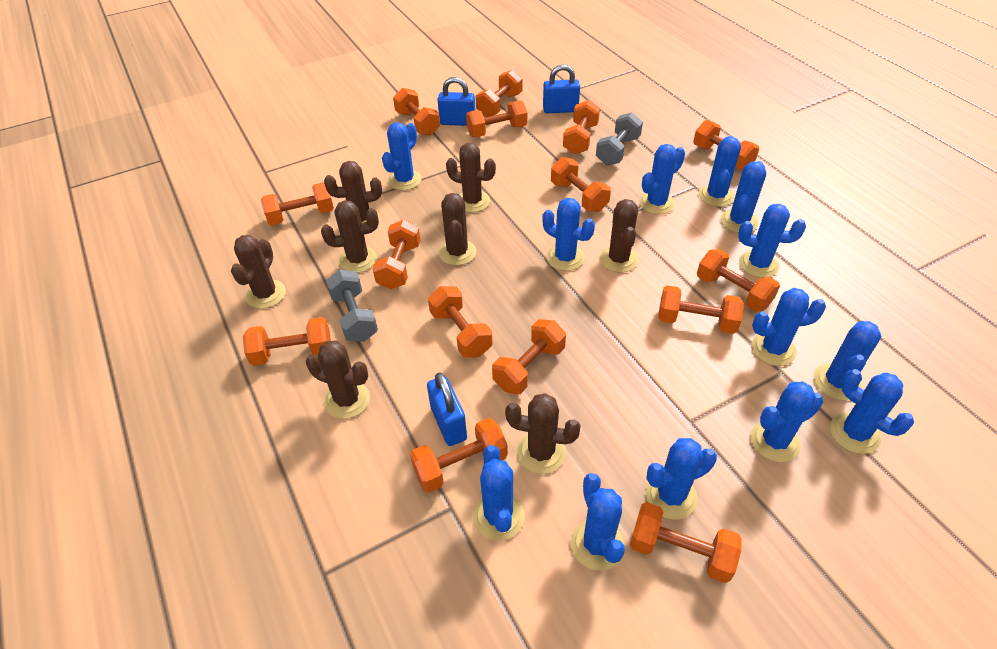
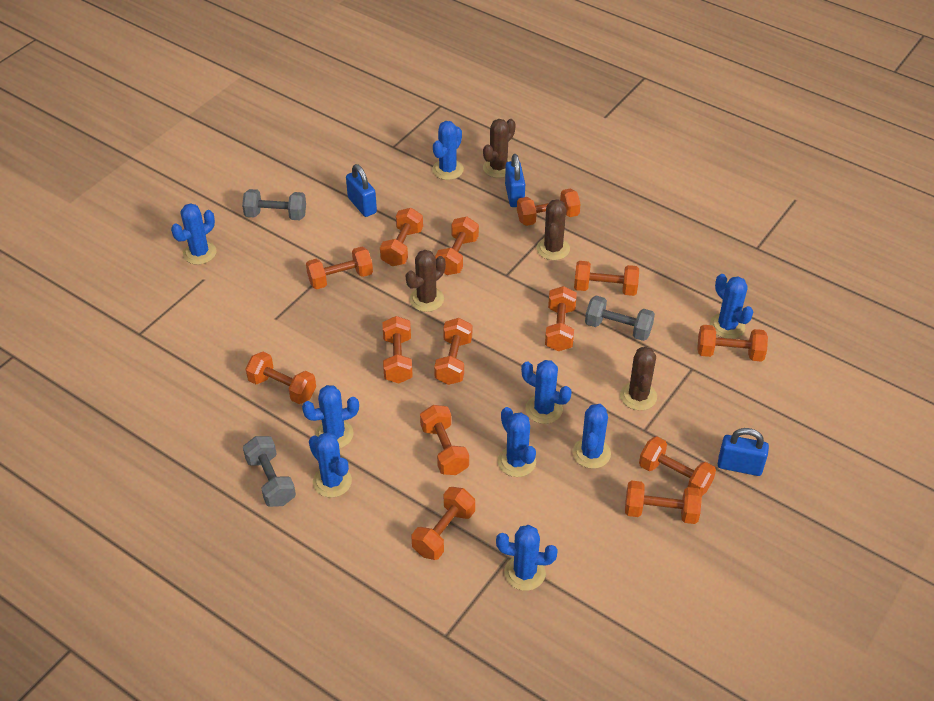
blue cactus: [382,122,422,190] [473,445,525,541] [542,198,595,271] [571,473,625,571] [639,144,685,214] [645,438,717,520] [698,136,741,207] [721,161,766,233] [738,204,806,278] [750,381,823,462] [751,288,826,366] [814,321,881,400] [830,369,914,454] = 13 -> [171,203,217,265] [302,385,359,449] [309,432,352,498] [432,121,464,180] [496,525,558,591] [498,407,536,477] [521,360,572,424] [573,404,611,469] [710,274,754,339] = 9
brown cactus: [231,235,286,309] [306,341,370,419] [321,200,379,273] [324,161,382,223] [439,193,476,265] [446,143,496,212] [505,393,581,474] [600,199,638,273] = 8 -> [406,250,446,312] [483,119,516,178] [537,199,570,260] [620,347,657,411] = 4
grey dumbbell: [326,269,378,342] [596,112,643,165] = 2 -> [242,189,306,220] [243,436,296,507] [585,296,655,341] = 3
orange dumbbell: [243,317,331,366] [261,182,334,225] [373,220,421,289] [393,88,440,136] [410,418,508,493] [428,286,493,358] [466,100,527,137] [475,70,522,117] [492,319,566,394] [551,157,611,212] [563,100,600,154] [630,502,742,583] [658,285,744,334] [693,120,759,170] [697,249,780,312] = 15 -> [246,352,316,404] [306,247,373,289] [380,208,423,266] [383,316,413,384] [411,487,475,560] [420,405,469,475] [434,318,472,385] [435,216,479,275] [517,188,581,226] [545,286,577,351] [574,261,639,296] [625,480,702,524] [639,436,716,496] [697,325,768,362] = 14

